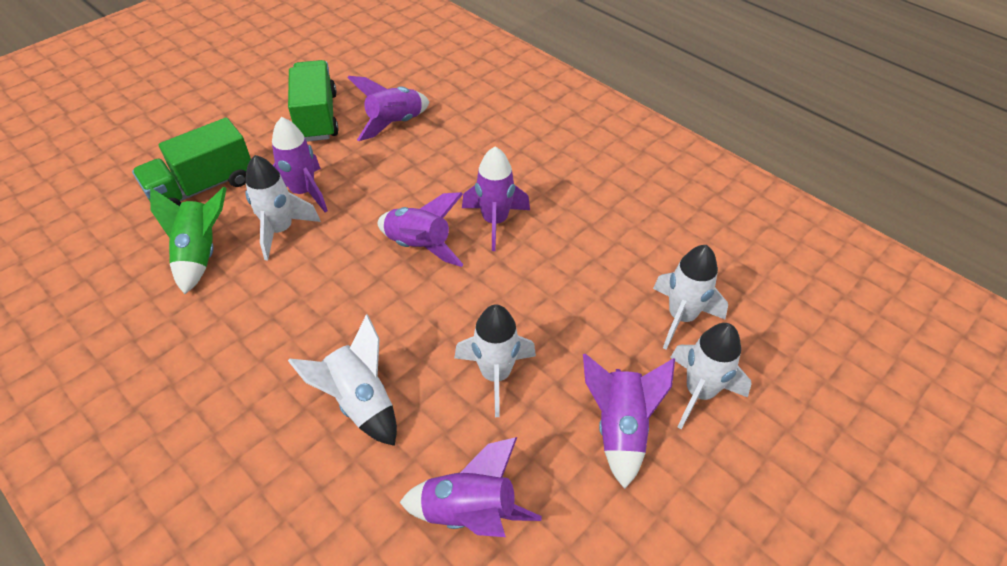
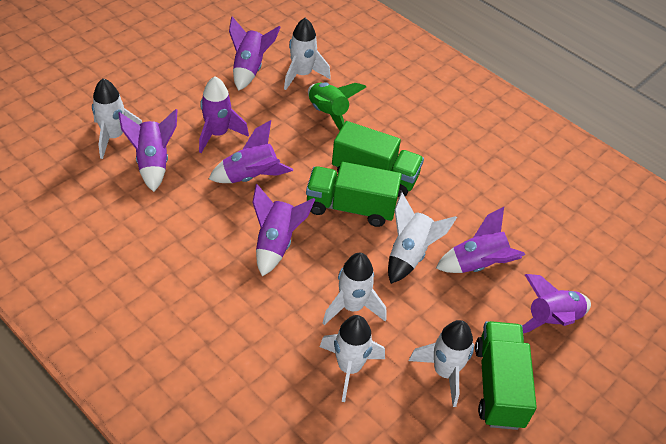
green truck: [132,117,251,206] [288,60,339,142] = 2 -> [306,162,402,227] [332,121,424,197] [475,321,537,430] = 3
purple rocket: [272,117,328,212] [347,76,429,141] [378,192,464,267] [400,437,542,537] [462,147,530,251] [583,354,675,489] = 6 -> [118,109,177,192] [199,76,249,153] [209,120,293,183] [229,16,281,91] [252,184,315,276] [436,207,525,273] [522,274,591,333] = 7
white rocket: [245,155,321,260] [288,315,397,446] [454,304,536,417] [653,245,728,350] [670,323,752,429] = 5 -> [92,78,142,159] [284,18,331,90] [320,315,385,402] [323,253,386,325] [388,192,457,284] [408,320,474,407] = 6

